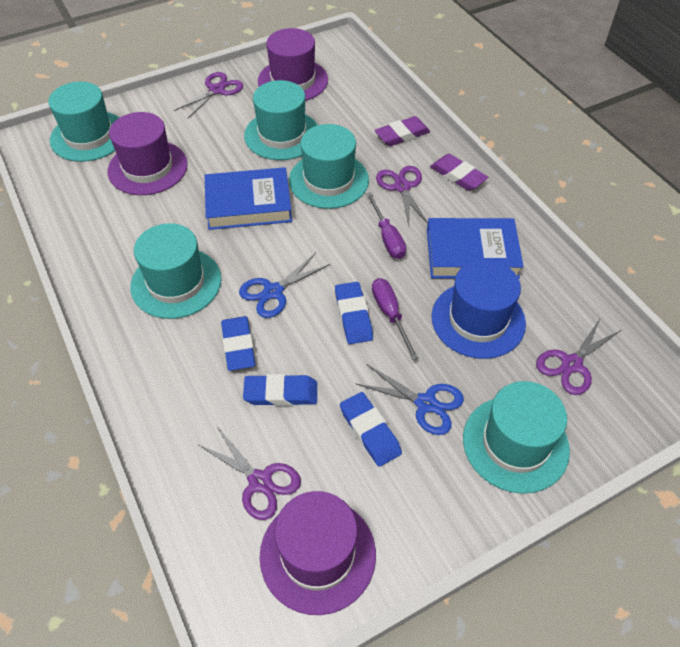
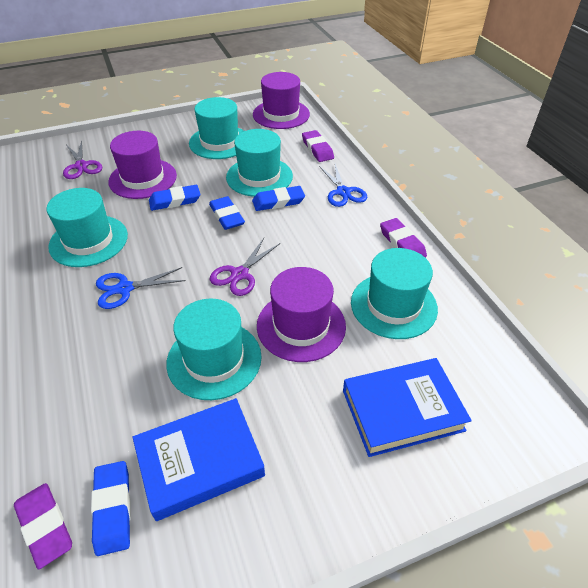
blue hat: [432,260,526,359] = 1 -> none = 0
purple eraser: [375,116,430,146] [430,154,488,191] = 2 -> [14,483,72,570] [302,130,334,162] [380,218,427,258] = 3
purple scissors: [174,72,243,119] [197,427,301,520] [376,166,428,226] [536,317,621,395] = 4 -> [63,140,102,179] [210,238,280,296] = 2
purple screwdriver: [366,192,406,259] [372,278,418,360] = 2 -> none = 0

